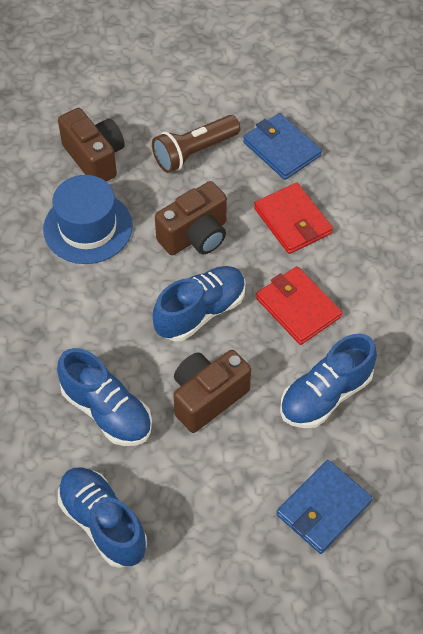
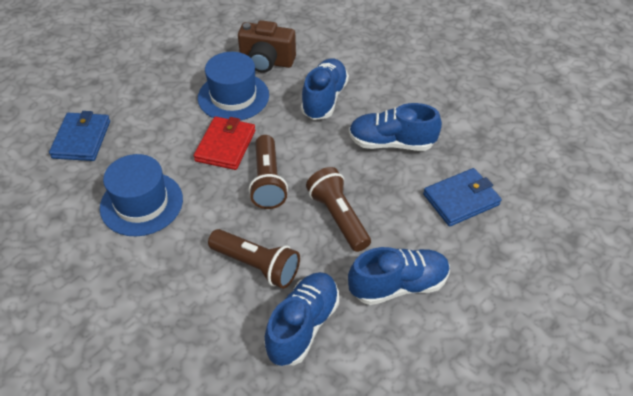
blue hat: [43,175,133,264] = 1 -> [100,154,183,236] [198,52,269,120] = 2
brown camera: [58,108,125,182] [155,181,227,255] [173,350,251,433] = 3 -> [238,20,296,73] = 1
brown flashlight: [152,115,240,173] = 1 -> [208,229,300,289] [249,135,288,209] [306,167,371,252] = 3
red wallet: [254,183,333,254] [256,266,342,345] = 2 -> [194,117,255,170] = 1

